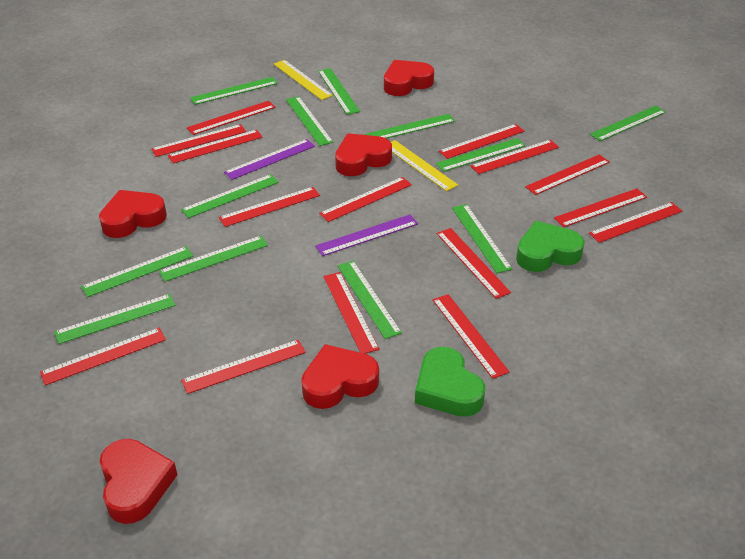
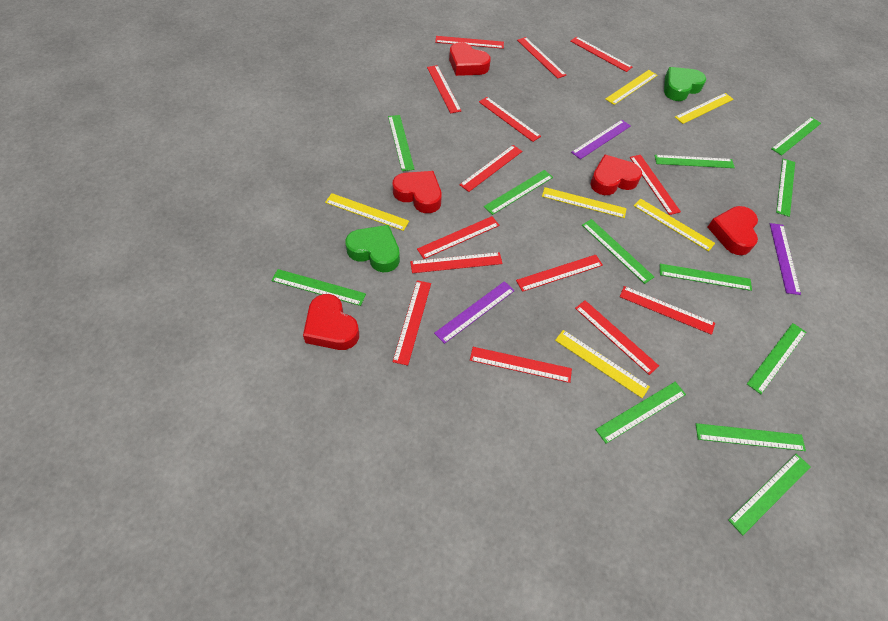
purple ruler: [224,139,315,180] [315,215,418,256] = 2 -> [434,281,515,344] [571,120,631,159] [770,223,801,295] = 3
red ruler: [40,328,166,386] [151,124,246,157] [168,130,263,163] [181,340,306,394] [187,101,275,135] [219,187,320,227] [319,177,412,222] [323,272,379,354] [433,294,510,379] [437,228,511,299] [439,124,524,159] [471,140,559,174] [525,154,610,195] [554,188,647,227] [589,202,682,243] = 15 -> [393,280,431,366] [410,252,503,273] [417,216,500,259] [427,65,461,114] [435,36,504,49] [459,145,522,192] [470,347,572,383] [479,97,541,142] [516,255,603,292] [517,37,566,79] [570,36,632,72] [575,300,659,375] [620,286,715,335] [630,155,681,215] = 14
yellow ruler: [274,60,333,100] [391,140,458,191] = 2 -> [325,193,409,231] [542,187,627,218] [555,330,650,398] [605,70,658,105] [634,198,715,251] [675,93,734,124] = 6

